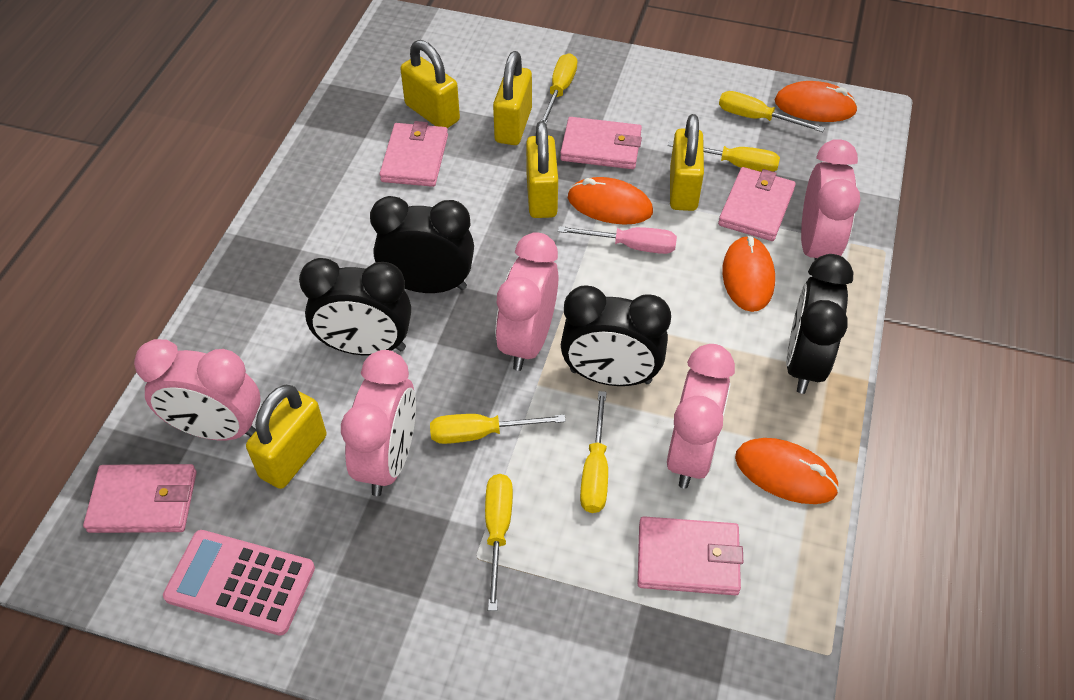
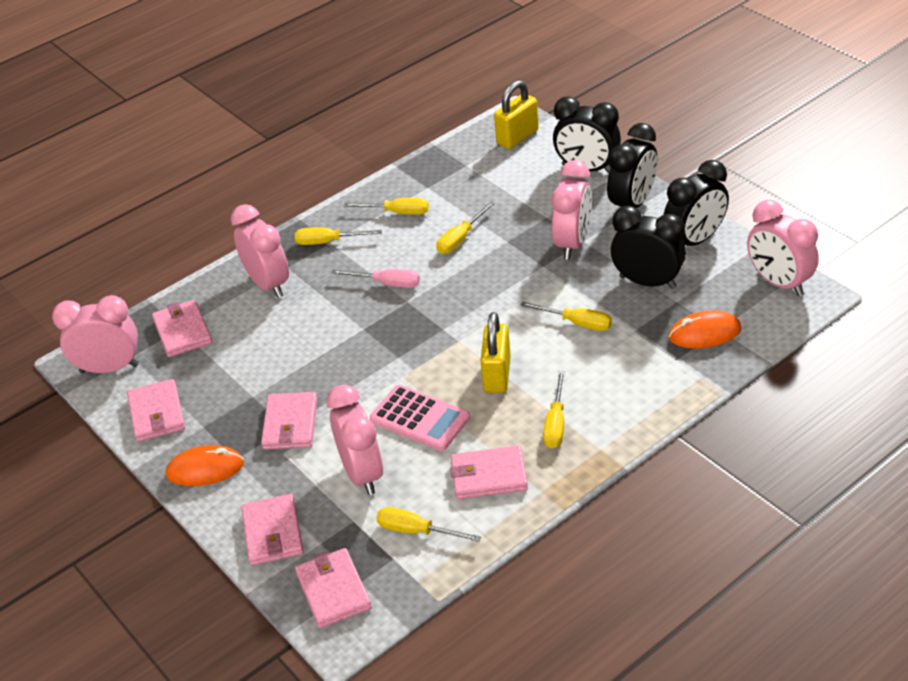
orange mouse: [568,177,653,225] [722,236,775,312] [735,438,839,504] [774,81,858,122] = 4 -> [166,445,244,486] [669,310,741,348] = 2
pink wallet: [83,464,197,533] [380,121,448,187] [560,117,642,169] [638,516,743,595] [718,167,796,241] = 5 -> [127,379,185,442] [152,300,212,357] [241,494,304,565] [261,392,317,450] [295,548,372,628] [450,446,528,499] = 6
yellow padlock: [246,385,327,489] [400,40,460,128] [493,51,532,145] [526,121,558,218] [670,114,704,211] = 5 -> [480,312,511,393] [494,80,538,149] = 2

